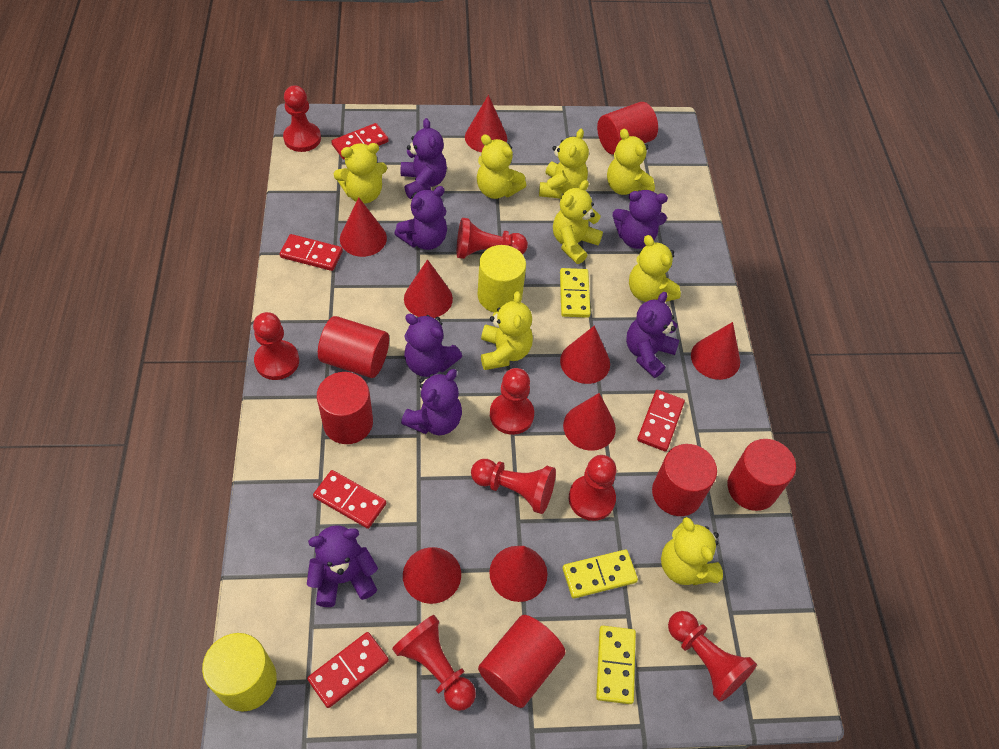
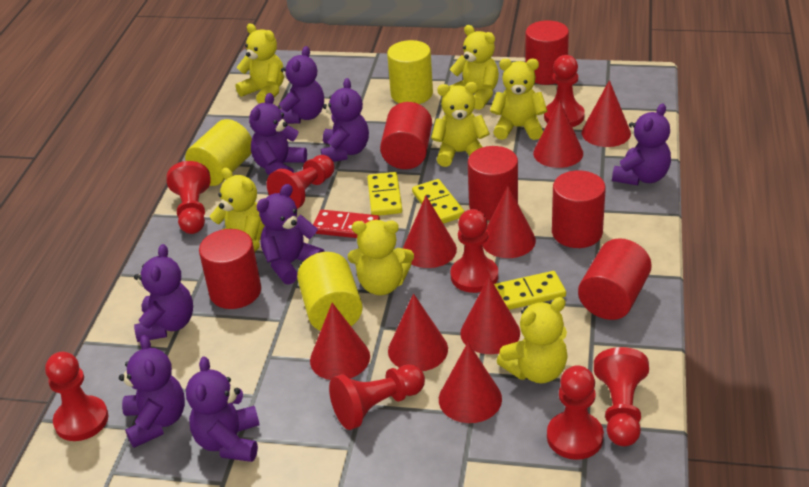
purple teddy bear: [307,525,378,607] [394,186,447,250] [401,118,447,199] [401,369,462,435] [404,314,462,377] [612,190,668,249] [626,292,679,378] = 7 -> [119,335,185,448] [134,244,193,342] [186,357,260,462] [249,93,307,175] [256,184,325,285] [279,46,324,124] [321,78,369,162] [612,104,671,185] = 8
red domino: [280,234,343,271] [307,632,389,708] [313,470,386,529] [331,123,389,159] [637,390,685,452] = 5 -> [313,210,380,238] = 1
yellow cylinder: [202,633,277,712] [477,245,526,312] = 2 -> [185,119,252,186] [297,252,363,331] [387,40,433,104] = 3
yellow teddy bear: [334,143,387,203] [477,135,526,199] [481,291,533,370] [539,129,589,199] [553,180,603,264] [607,129,655,195] [629,235,681,302] [661,517,723,585] = 8 -> [210,168,265,252] [236,24,284,104] [348,220,414,295] [431,82,490,167] [449,25,499,110] [490,59,547,140] [497,297,568,383] = 7

